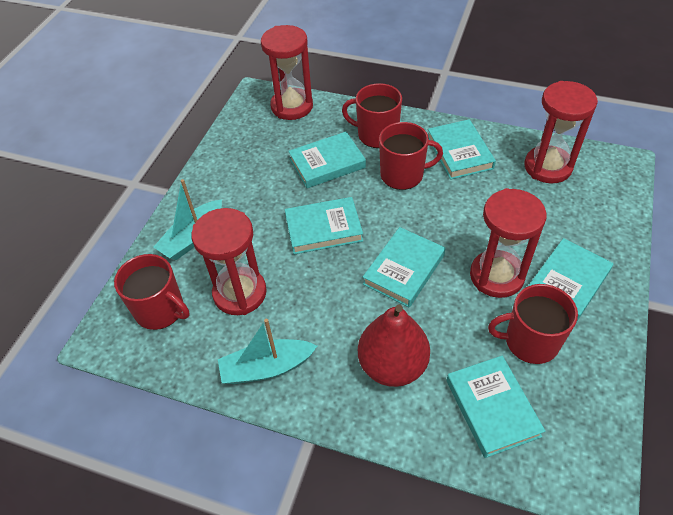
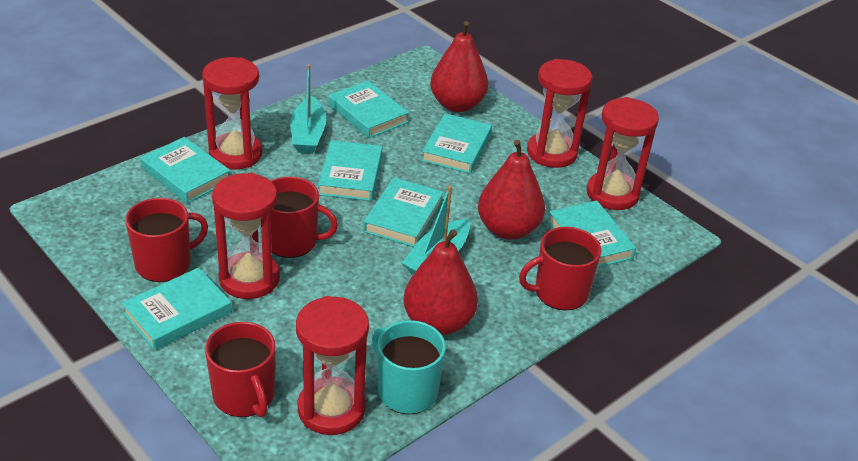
red hourglass: [191,208,267,315] [261,25,313,120] [470,188,547,298] [524,81,598,183] = 4 -> [202,57,262,170] [212,172,280,299] [296,296,369,435] [527,59,592,168] [587,97,659,210] = 5
red pear: [358,305,430,387] = 1 -> [403,229,478,335] [430,21,488,112] [478,140,545,240] = 3
turquoise book: [285,197,363,254] [288,132,366,188] [363,227,445,307] [428,119,496,180] [446,355,545,458] [528,238,613,321] = 6 -> [122,268,232,350] [140,137,230,203] [318,140,382,201] [328,81,409,138] [363,178,444,247] [421,113,492,174] [548,200,636,268] = 7
turquoise mug: none = 0 -> [372,320,446,414] = 1

